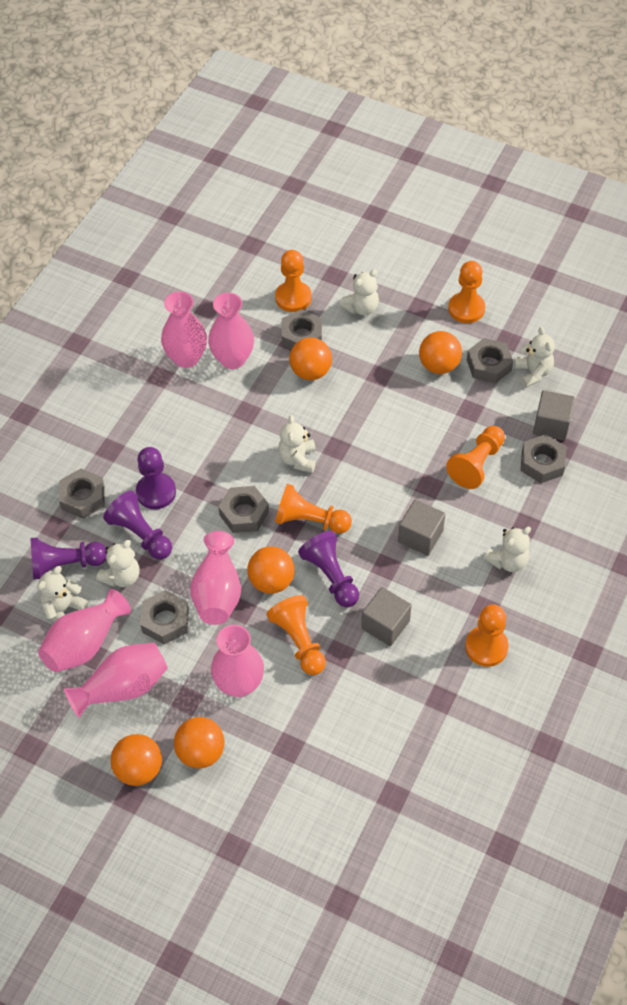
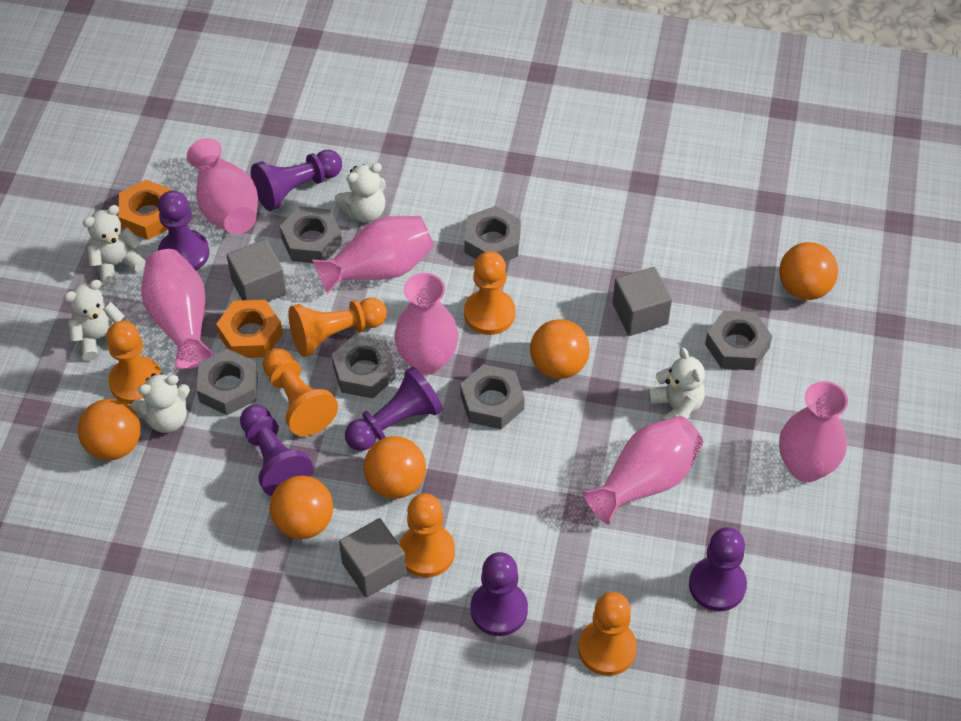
orange nut: none = 0 -> [118,180,173,240] [216,300,283,358] = 2
purple pawn: [30,537,107,579] [103,491,172,559] [136,447,176,509] [298,531,359,607] = 4 -> [158,191,209,270] [240,405,313,496] [251,150,342,211] [345,366,443,451] [470,552,528,636] [689,527,747,611] = 6
white teddy bear: [37,566,88,622] [96,540,139,587] [278,415,316,473] [339,269,379,315] [484,527,531,572] [514,327,555,388] = 6 -> [63,280,124,361] [83,205,146,286] [131,373,190,433] [335,163,386,222] [648,347,705,421] = 5

